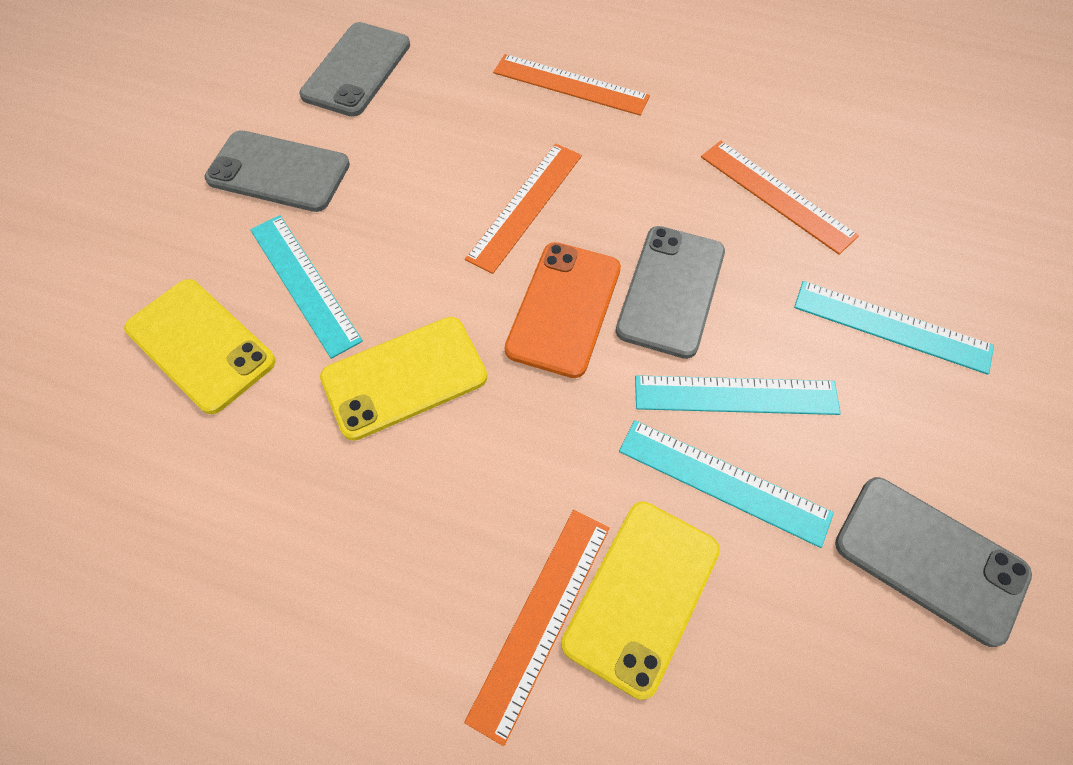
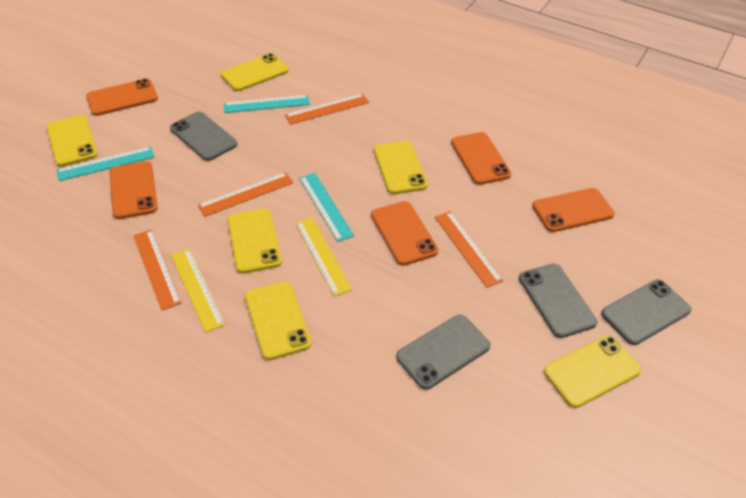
orange phone: [505,242,621,378] = 1 -> [86,79,158,116] [110,161,158,219] [371,201,439,266] [451,132,511,185] [532,188,615,232] = 5
turquoise ruler: [250,215,363,359] [619,420,834,548] [635,375,841,415] [794,281,994,375] = 4 -> [56,147,154,181] [224,95,310,113] [299,173,354,242] = 3
yellow phone: [124,279,276,414] [320,317,487,441] [561,502,720,700] = 3 -> [46,115,98,167] [221,53,289,91] [227,208,282,273] [245,281,311,360] [374,141,428,194] [544,335,641,408] = 6
yellow ruler: none = 0 -> [171,248,225,333] [296,218,352,296] = 2

